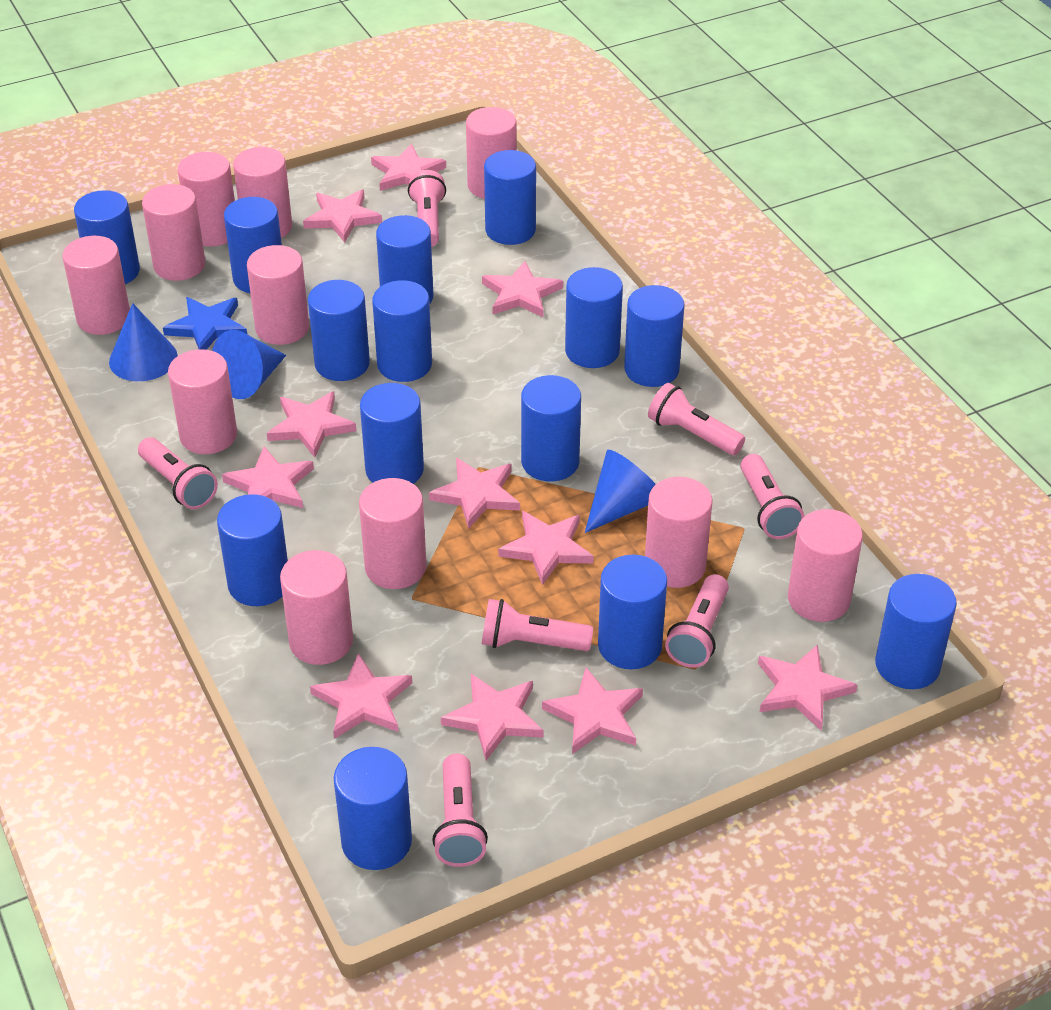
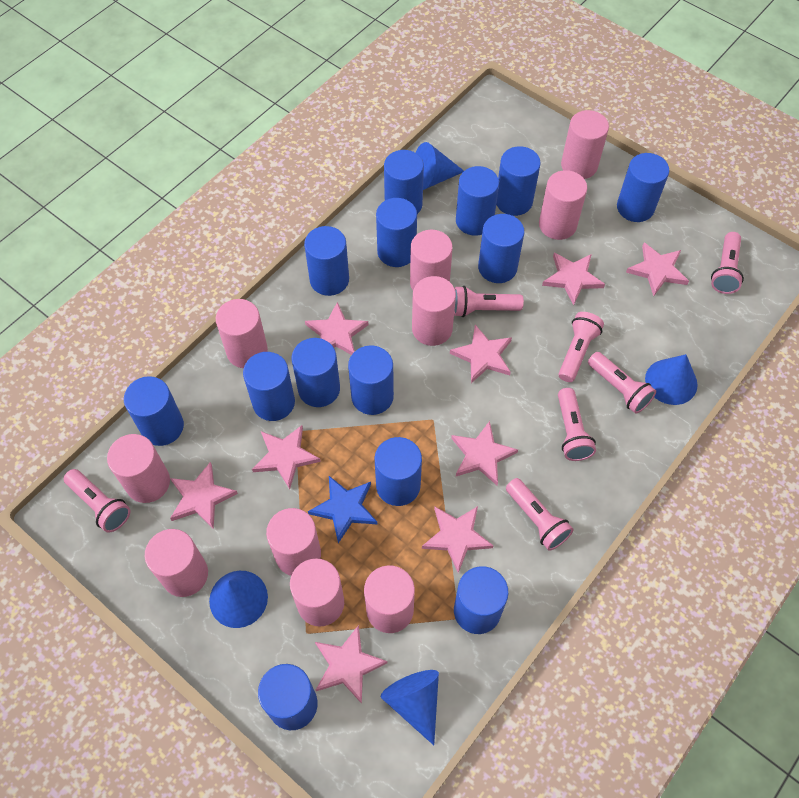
blue cone: [109,303,178,381] [212,330,286,399] [585,450,656,533] = 3 -> [209,571,268,628] [381,670,439,745] [415,142,464,190] [645,354,698,405] = 4
pink cylinder: [62,236,130,335] [142,184,205,281] [168,349,237,454] [177,152,235,247] [233,147,292,238] [247,245,309,345] [280,550,353,665] [359,478,426,589] [466,107,517,199] [645,477,713,588] [788,509,863,622] = 11 -> [107,434,170,503] [145,529,208,597] [216,299,268,368] [266,508,321,576] [290,558,344,627] [364,565,415,633] [410,230,453,290] [412,276,456,346] [539,170,587,240] [561,110,609,179] = 10
pink star: [222,446,314,508] [267,391,356,458] [303,190,382,243] [310,653,412,739] [371,143,446,191] [429,458,520,529] [441,674,544,760] [482,261,563,318] [498,511,594,585] [542,667,643,754] [758,644,857,730] = 11 -> [170,462,238,529] [252,425,321,489] [305,302,368,355] [315,625,388,704] [422,506,494,573] [450,325,512,383] [451,421,518,485] [542,253,605,305] [626,243,689,296] = 9

